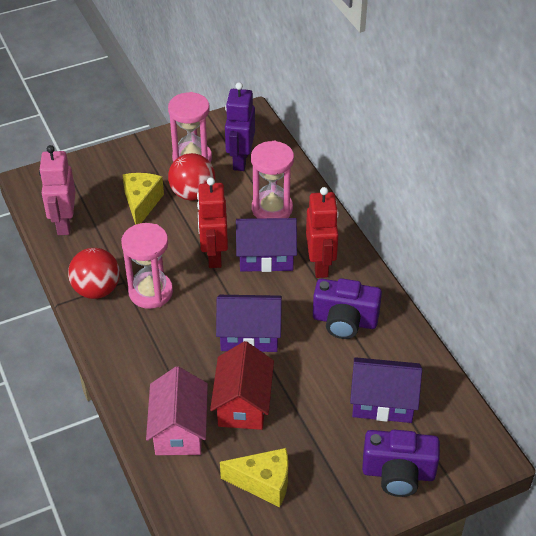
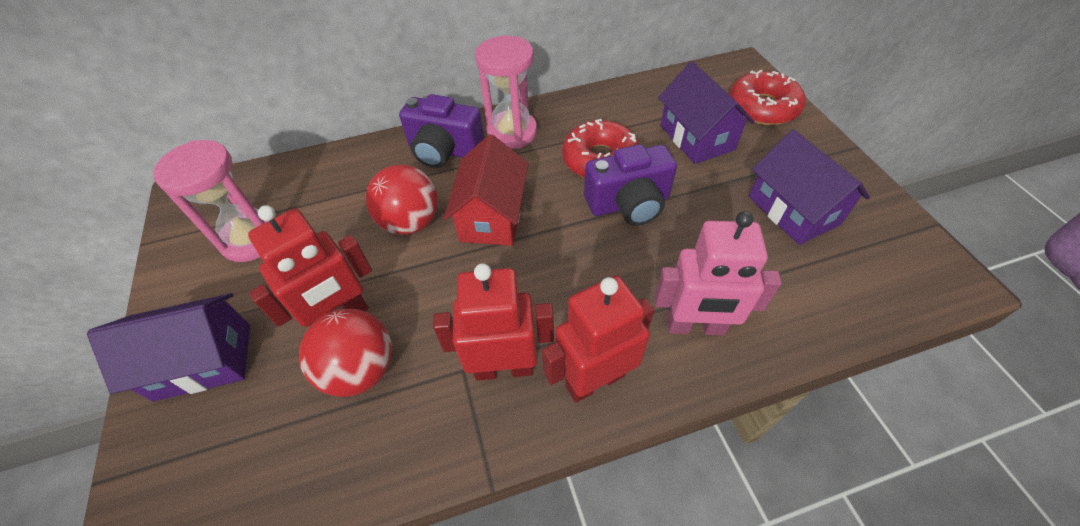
pink hourglass: [121,223,173,309] [168,92,212,163] [251,140,294,218] = 3 -> [153,140,275,262] [475,36,537,149] = 2
pink house: [146,366,208,455] = 1 -> none = 0
purple robot: [225,82,255,171] = 1 -> none = 0
red donut: none = 0 -> [562,119,639,178] [729,70,806,125] = 2
red robot: [197,177,228,268] [306,187,339,278] = 2 -> [248,205,372,327] [433,263,554,381] [542,275,654,403] = 3
yellow cheese: [122,173,164,225] [220,448,288,507] = 2 -> none = 0

